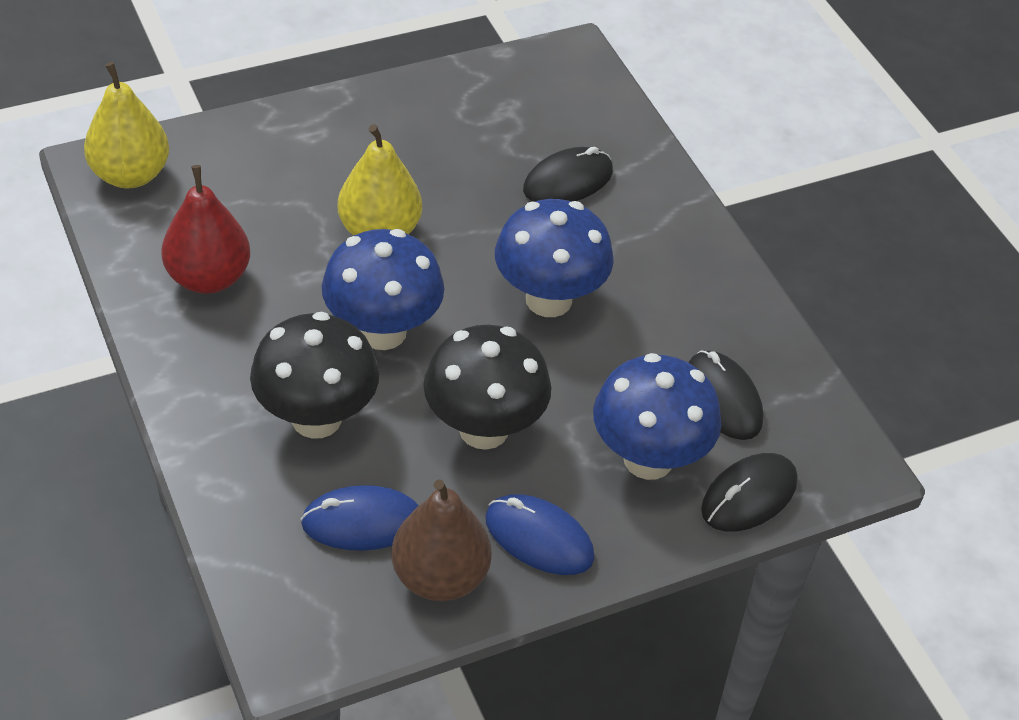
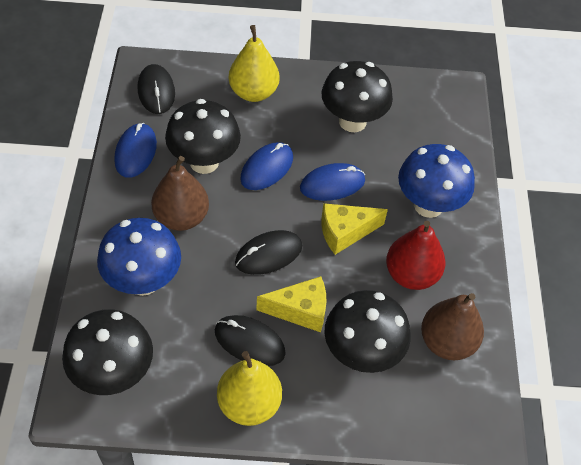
black mushroom: [250,312,379,439] [423,325,551,450] = 2 -> [62,309,153,395] [165,99,241,174] [322,61,393,132] [325,290,411,373] = 4
blue mouse: [301,485,419,551] [485,494,595,575] = 2 -> [114,123,157,178] [240,142,293,190] [300,163,365,201] = 3
blue mushroom: [322,229,444,350] [495,199,614,317] [593,353,721,480] = 3 -> [97,218,181,296] [398,144,475,218] = 2
brown pear: [391,479,492,601] = 1 -> [151,156,209,231] [421,293,484,360] = 2
yellow cheese: none = 0 -> [256,276,327,332] [321,203,388,255] = 2

